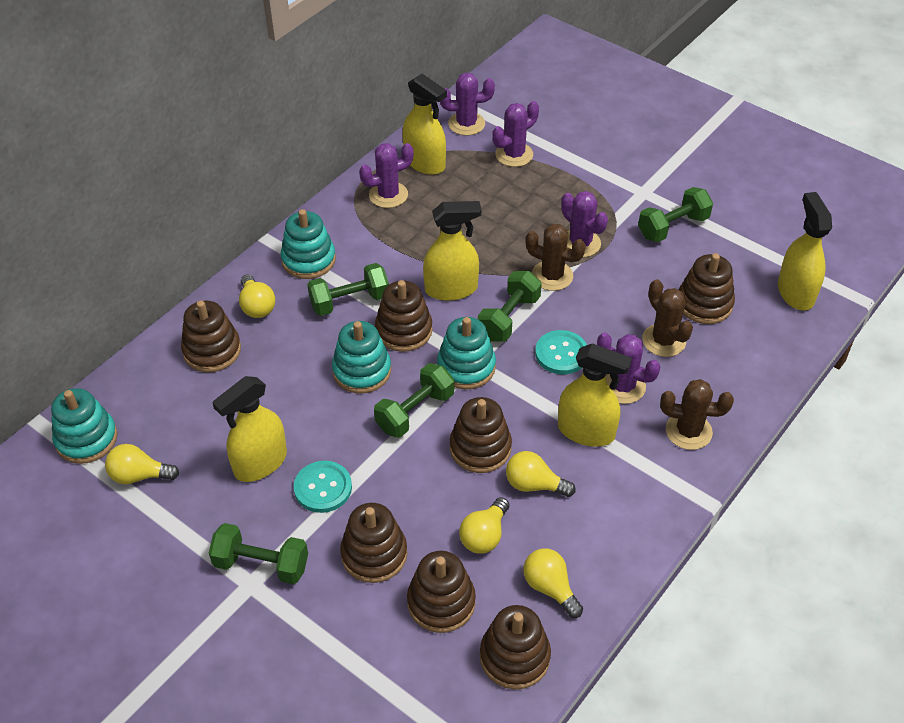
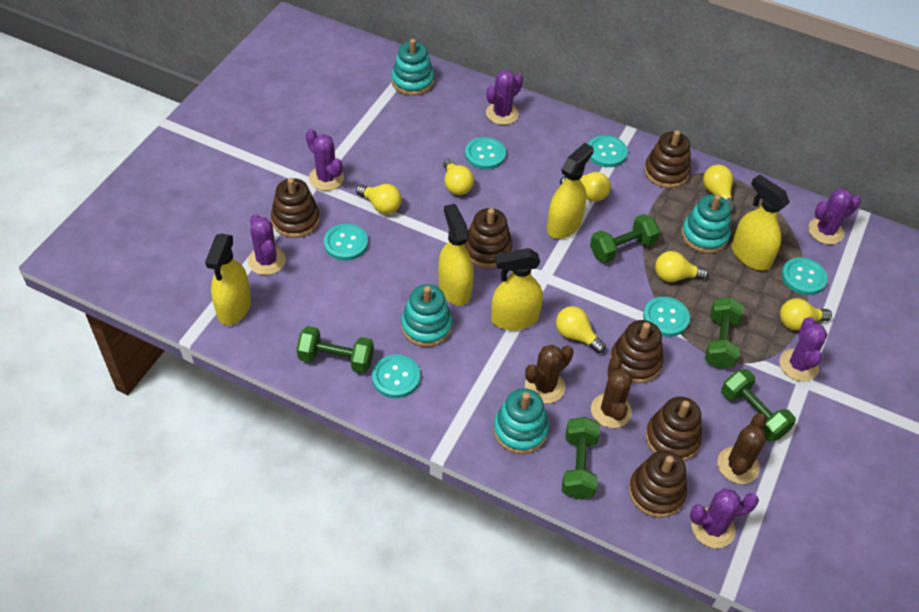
brown stacking toy: [181,300,241,372] [340,503,407,583] [375,280,433,352] [407,551,476,633] [450,397,512,473] [480,605,551,689] [679,253,735,324] = 7 -> [271,178,320,238] [464,208,512,268] [610,320,664,383] [629,450,687,518] [644,130,691,188] [645,397,702,461] = 6
purple cactus: [359,143,414,208] [440,73,495,136] [493,101,539,167] [561,191,608,257] [597,332,660,404] = 5 -> [248,214,286,275] [306,129,344,191] [486,70,523,125] [690,488,759,548] [779,317,827,381] [808,189,861,244] = 6
turquoise button: [294,461,352,513] [535,330,587,374] = 2 -> [324,224,368,261] [372,355,420,398] [465,137,506,170] [588,135,628,167] [643,297,690,337] [782,257,828,295] = 6
yellow light bulb: [105,444,179,484] [239,274,275,318] [459,497,509,554] [506,451,575,497] [523,548,583,618] = 5 -> [356,184,402,214] [443,159,474,195] [556,306,606,353] [560,172,611,202] [655,251,709,282] [703,165,735,213] [780,298,832,331] = 7

